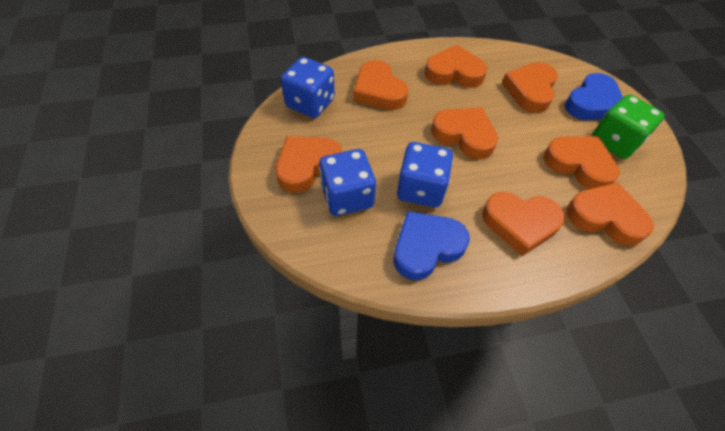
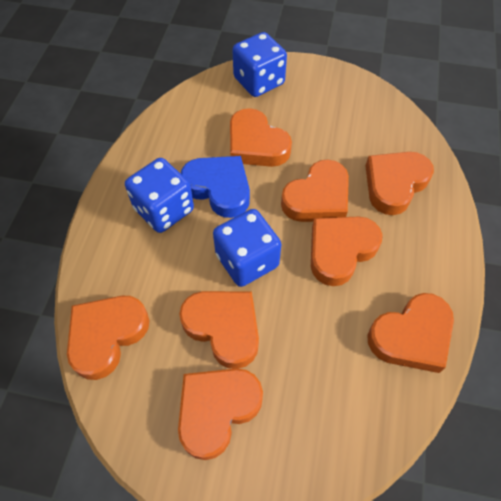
blue heart: [394,211,470,280] [565,73,623,120] = 2 -> [181,156,250,218] = 1
green dice: [592,94,665,159] = 1 -> none = 0

